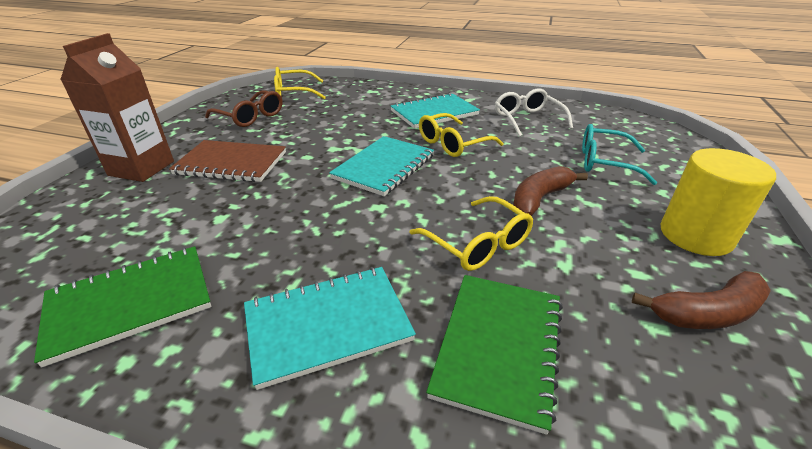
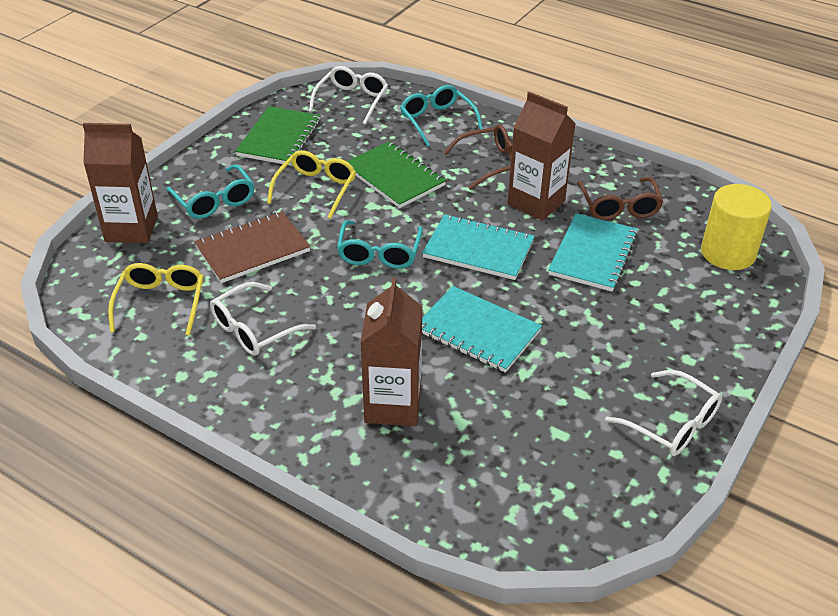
brown banana: [513,166,588,216] [632,271,771,329] = 2 -> none = 0
brown carton: [60,33,174,182] = 1 -> [83,123,158,243] [361,277,422,426] [507,91,576,221] = 3
brown glasses: [205,90,283,127] = 1 -> [444,125,512,190] [577,177,663,220] = 2
turquoise glasses: [582,124,657,185] = 1 -> [166,164,254,219] [337,220,423,269] [400,85,483,147] = 3
white glasses: [495,89,573,137] = 1 -> [210,282,316,356] [309,66,388,125] [605,370,722,456] = 3
yellow glasses: [274,67,326,99] [409,196,533,271] [419,113,503,157] = 3 -> [108,263,204,336] [267,150,356,219] = 2

